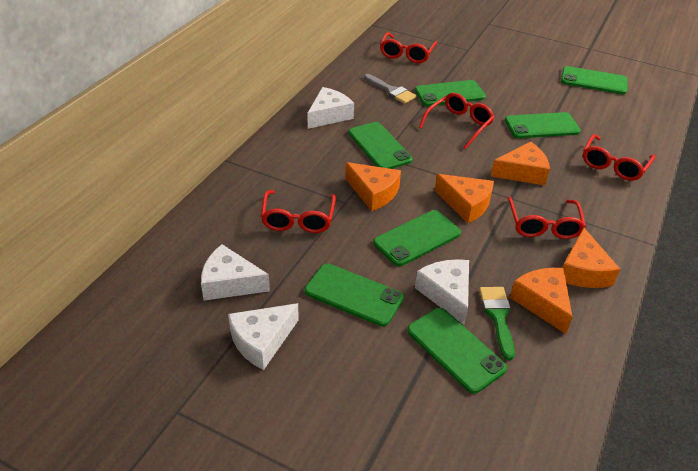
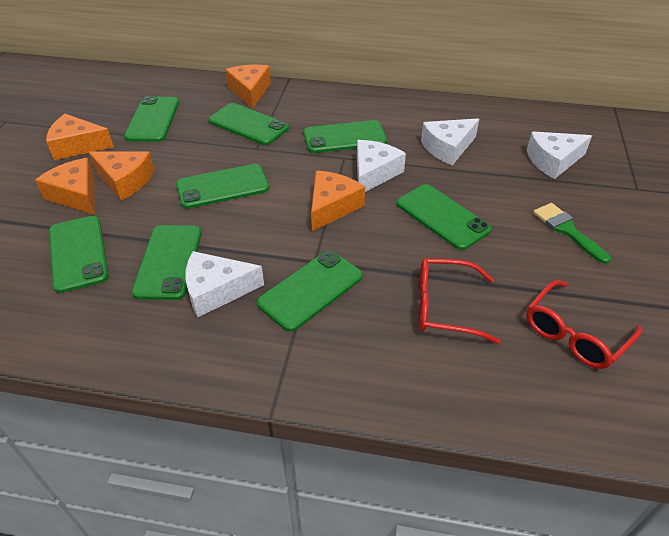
green phone: [305,263,404,326] [348,122,413,169] [373,210,461,266] [407,308,507,394] [415,80,486,106] [505,112,581,138] [561,66,628,94] = 7 -> [49,216,109,293] [124,96,179,142] [132,225,202,300] [176,164,269,209] [209,103,289,145] [257,250,363,332] [304,120,387,153] [397,184,491,250] = 8
grey brush: [364,74,416,104] = 1 -> none = 0
red glasses: [261,190,336,233] [380,32,437,63] [419,93,495,149] [507,197,586,239] [583,134,655,181] = 5 -> [419,258,500,344] [526,280,642,369] = 2

